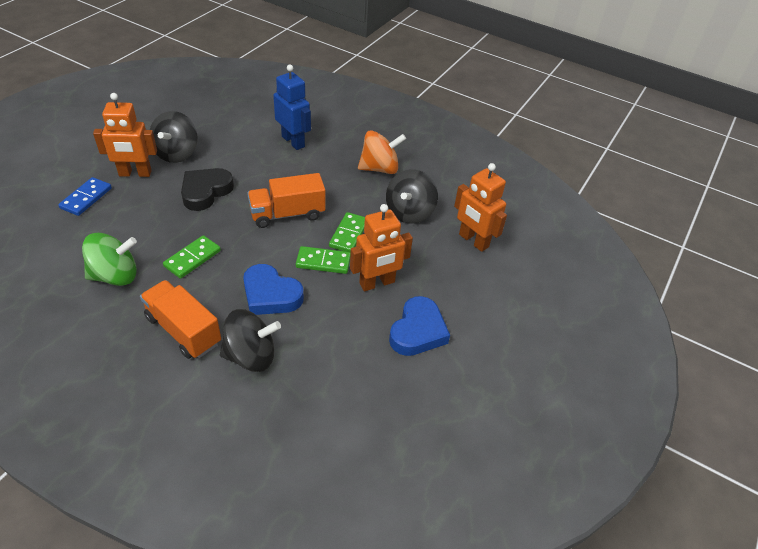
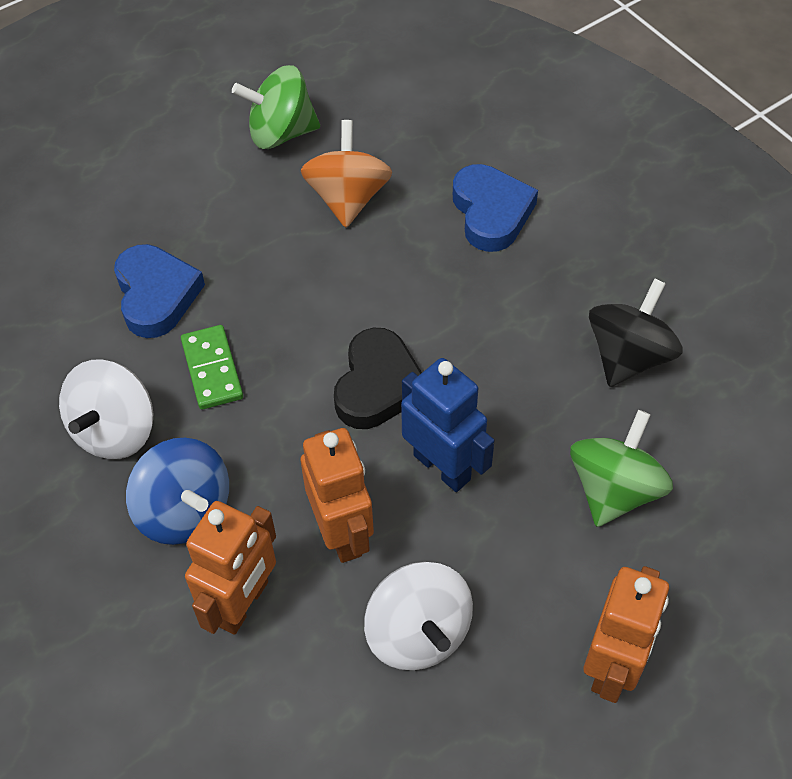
black spinning top: [150,111,198,163] [220,309,281,372] [386,169,438,224] = 3 -> [589,278,683,387] = 1
blue domino: [58,177,112,216] = 1 -> none = 0
blue spinning top: none = 0 -> [126,438,229,545] = 1
green domino: [163,235,221,279] [296,246,350,274] [329,212,365,253] = 3 -> [181,325,243,410] = 1
green spinning top: [82,233,137,286] = 1 -> [232,65,320,149] [570,410,673,527] = 2
orange truck: [140,280,221,359] [247,173,325,228] = 2 -> none = 0
white spinning top: none = 0 -> [59,359,153,459] [364,562,473,670] = 2

